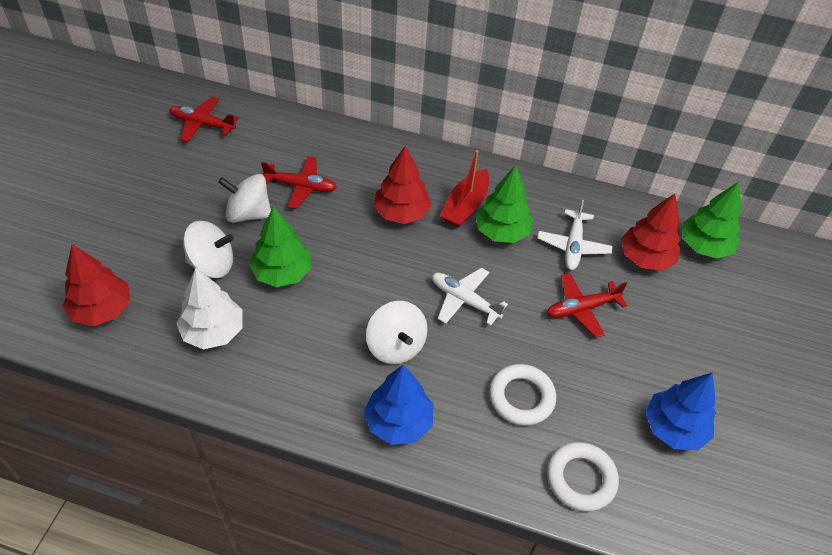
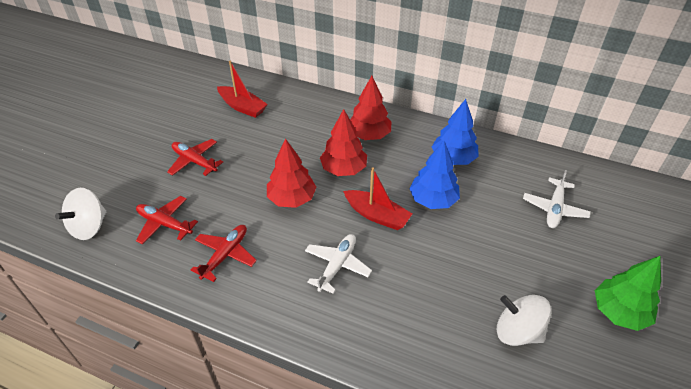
green tree: [249,207,312,287] [475,165,533,243] [682,182,741,259] = 3 -> [595,256,661,331] = 1
red boat: [440,150,489,228] = 1 -> [217,60,268,118] [343,167,412,230] = 2
white ring: [489,364,556,426] [547,442,619,512] = 2 -> none = 0
white spinning top: [183,221,234,278] [218,174,271,223] [366,301,428,364] = 3 -> [55,188,106,240] [497,295,551,346] = 2
white tree: [176,268,243,349] = 1 -> none = 0

